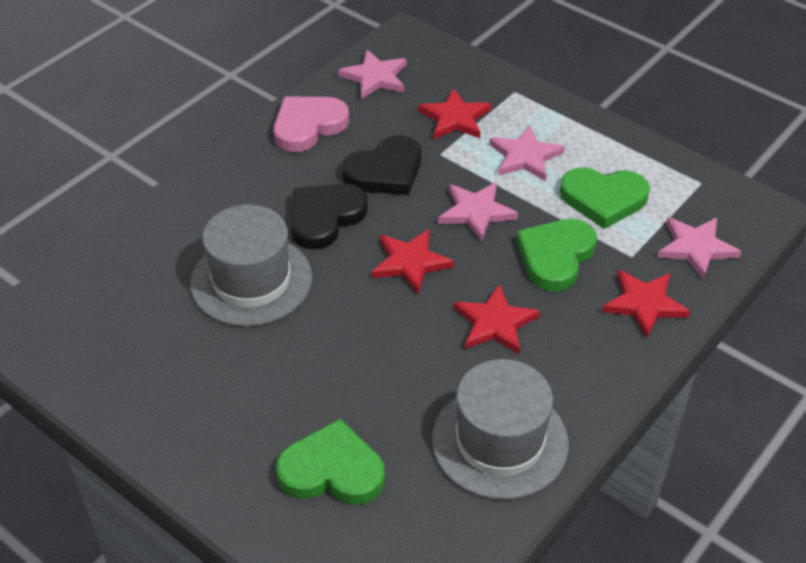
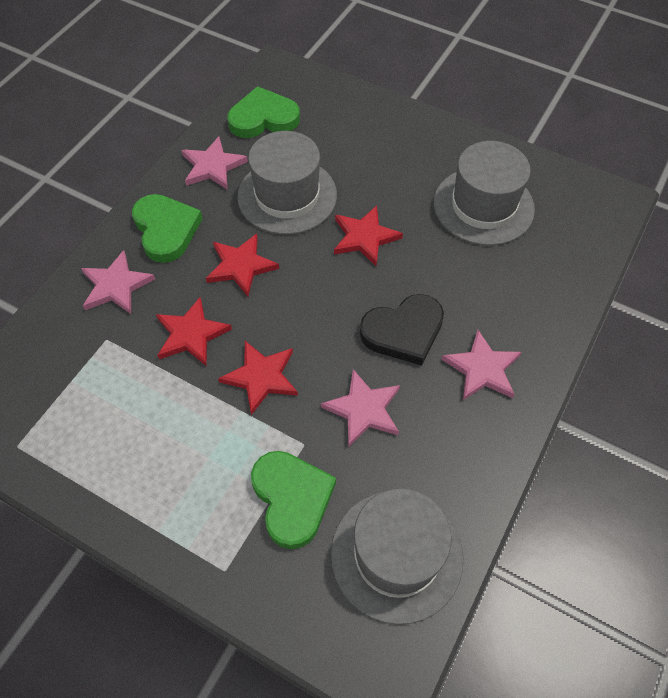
black heart: [290,183,368,249] [342,136,421,195] = 2 -> [360,294,444,365] = 1
grey hat: [190,204,312,327] [432,359,569,500] = 2 -> [237,131,337,235] [331,489,463,625] [434,141,535,246] = 3
pink heart: [274,96,349,152] = 1 -> none = 0

